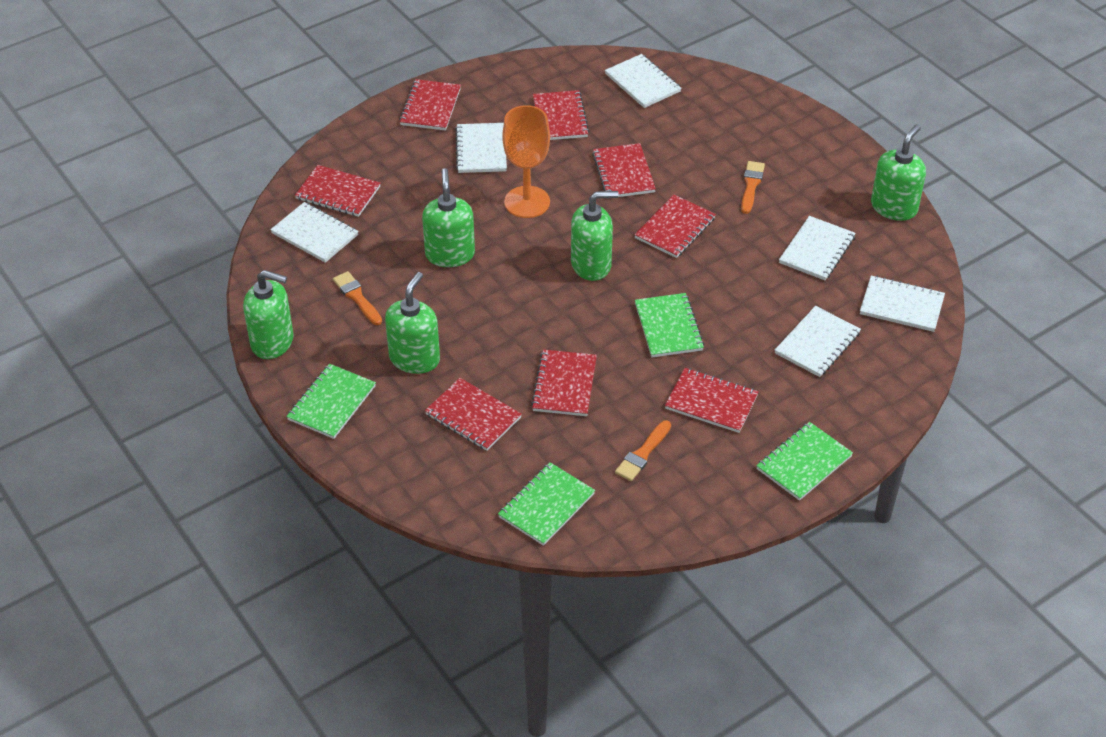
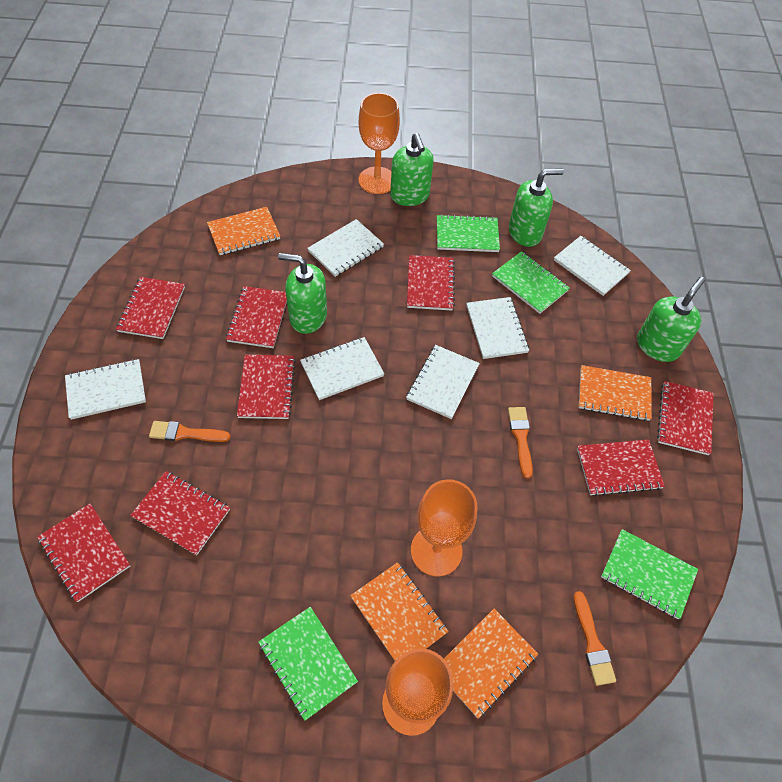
green soap dispenser: [243,270,294,359] [385,272,440,374] [422,168,475,267] [571,191,619,281] [871,124,926,221] = 5 -> [278,253,327,334] [390,133,434,206] [509,168,564,247] [637,277,705,362] = 4
orange goblet: [502,105,550,218] = 1 -> [359,93,400,194] [382,648,453,736] [411,479,477,577] = 3
orange notebook: none = 0 -> [207,207,280,255] [350,562,449,661] [444,609,538,718] [579,365,652,421] = 4

